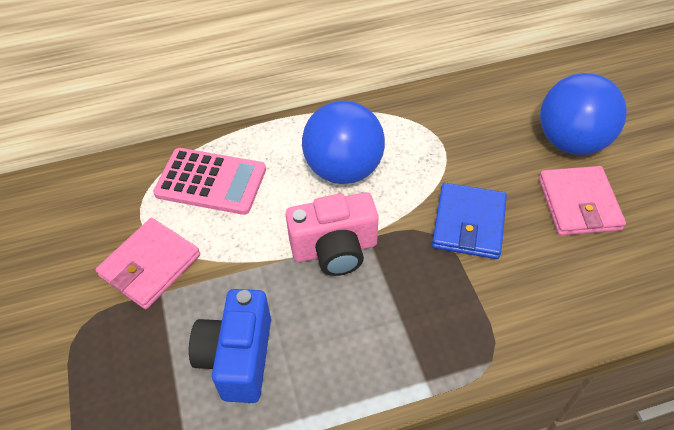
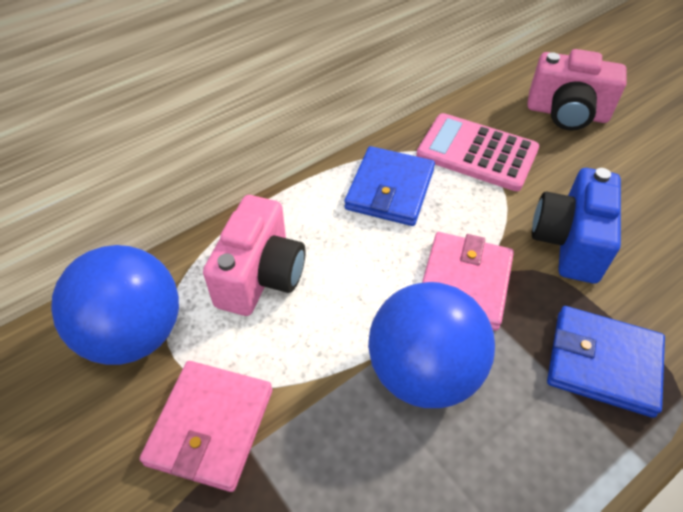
blue wallet: [432,183,507,259] = 1 -> [344,146,435,226] [547,306,665,418] = 2
pink camera: [286,192,379,276] = 1 -> [203,195,305,316] [527,49,627,130] = 2

